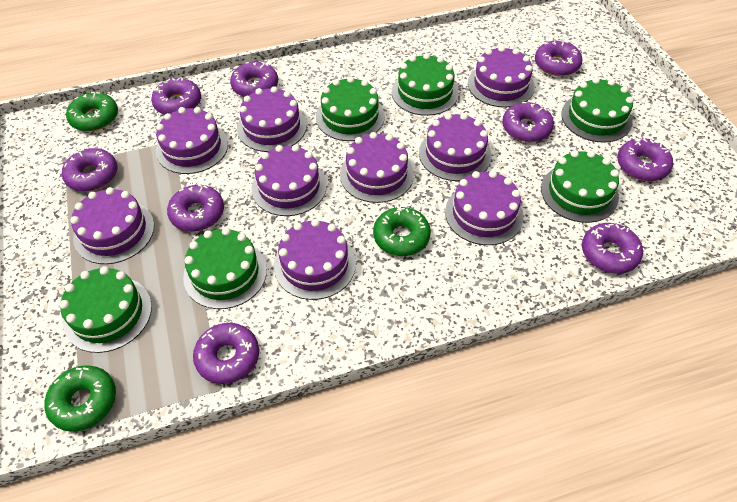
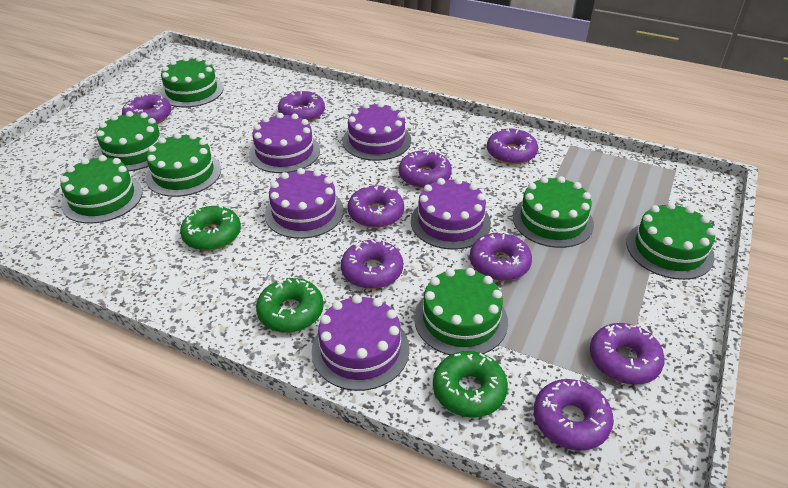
green cake: [59,266,152,353] [183,227,267,309] [316,76,385,141] [392,53,459,116] [541,150,619,223] [561,77,634,143] = 6 -> [60,155,143,224] [96,111,166,171] [146,133,221,197] [160,57,224,107] [414,268,508,355] [513,176,594,248] [626,202,716,280] = 7
purple cake: [70,187,154,264] [156,107,228,174] [237,86,307,152] [252,145,327,216] [274,219,356,300] [340,132,414,203] [419,113,492,181] [445,171,524,245] [468,46,535,108] = 9 -> [249,113,320,173] [265,168,344,239] [312,295,409,391] [342,102,411,161] [411,178,491,250] = 5

